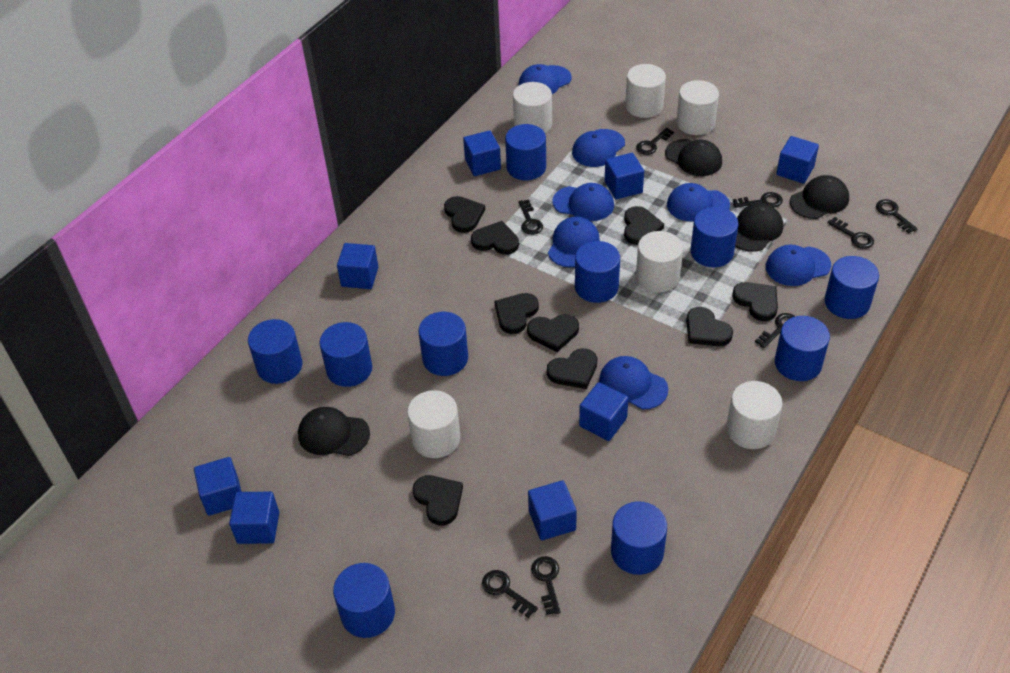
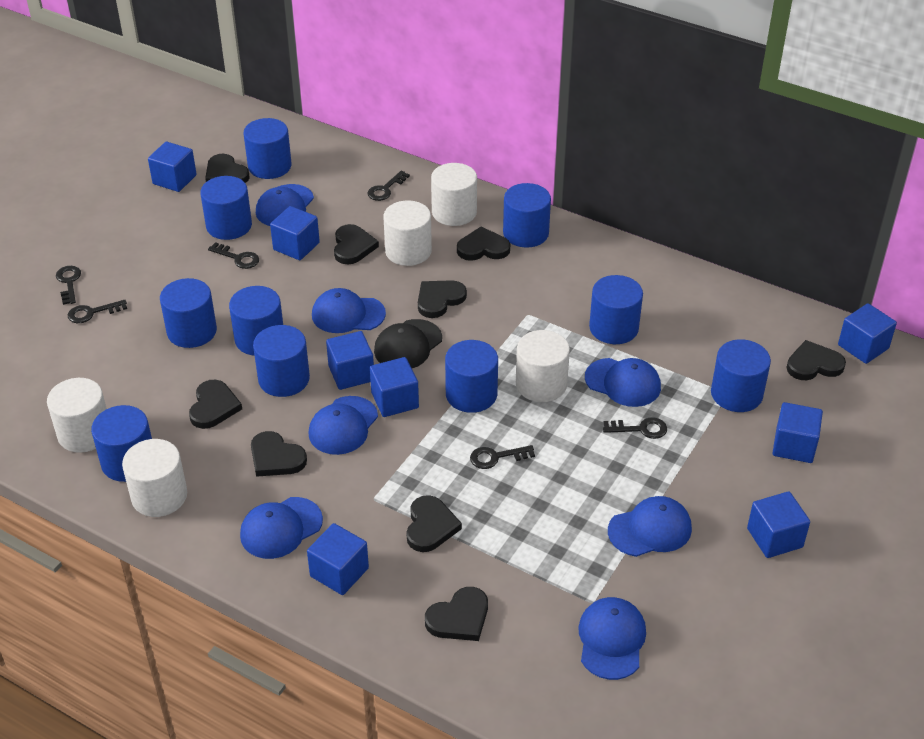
black cap: [298,407,370,456] [665,139,722,176] [735,203,783,252] [790,175,849,219] = 4 -> [374,319,442,368] = 1
black key: [482,570,538,618] [518,200,543,235] [531,556,561,615] [636,128,674,155] [733,192,783,208] [755,313,796,348] [827,217,874,249] [876,199,918,233] = 8 -> [56,266,81,305] [68,300,127,323] [208,242,259,269] [368,171,410,201] [470,445,535,469] [603,417,667,439] = 6
white cylinder: [407,390,460,458] [513,82,552,133] [625,64,666,118] [636,231,683,292] [676,80,719,135] [726,381,783,449] = 6 -> [47,378,107,453] [122,439,187,517] [384,200,432,266] [431,163,477,226] [516,330,570,402] = 5

